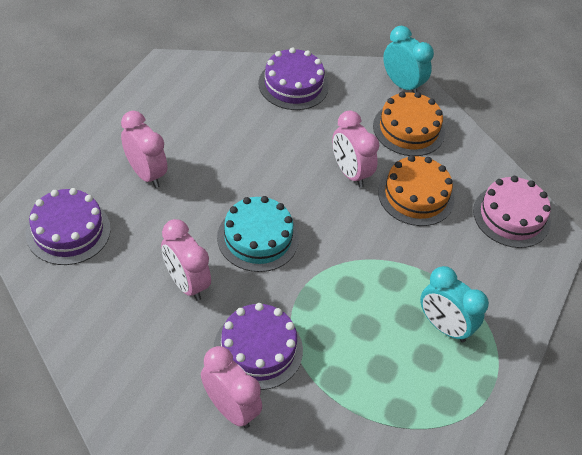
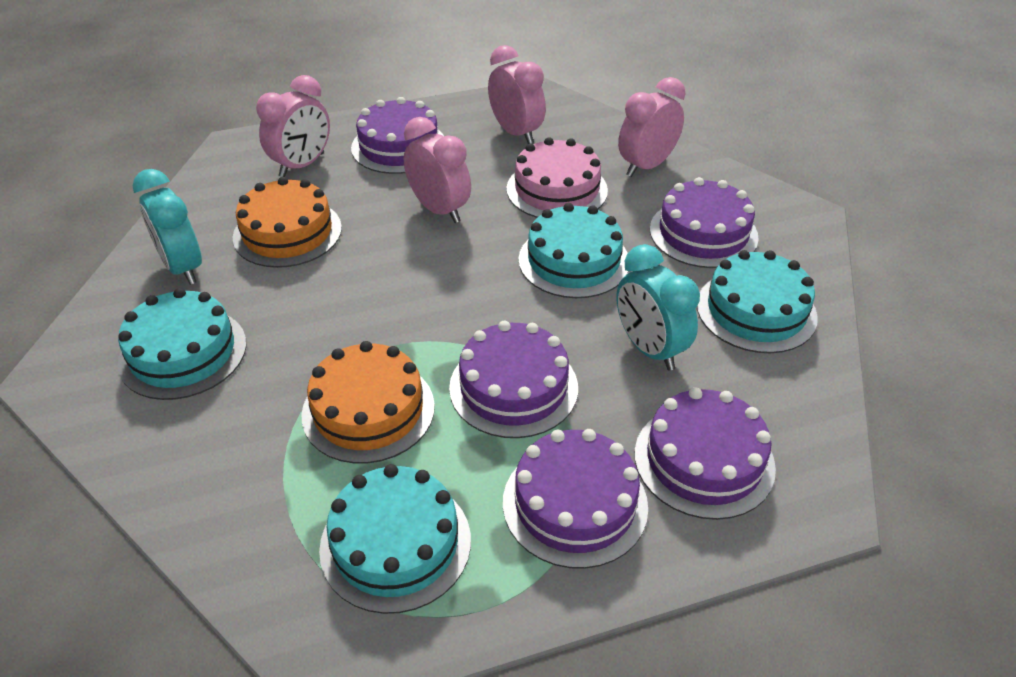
purple cake: [26,188,111,265] [214,303,303,390] [258,47,329,110] = 3 -> [351,97,444,174] [449,321,578,438] [503,429,648,569] [635,387,776,520] [650,177,759,268] = 5
turquoise cake: [217,196,299,272] = 1 -> [118,288,246,400] [319,464,471,614] [518,203,628,298] [697,250,818,353] = 4

